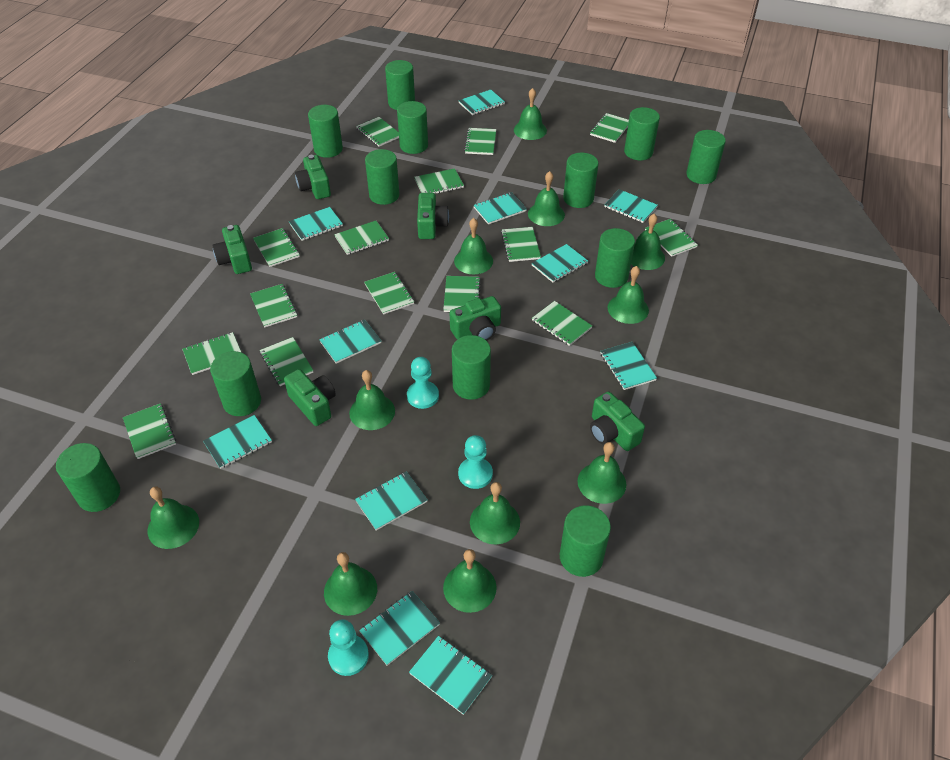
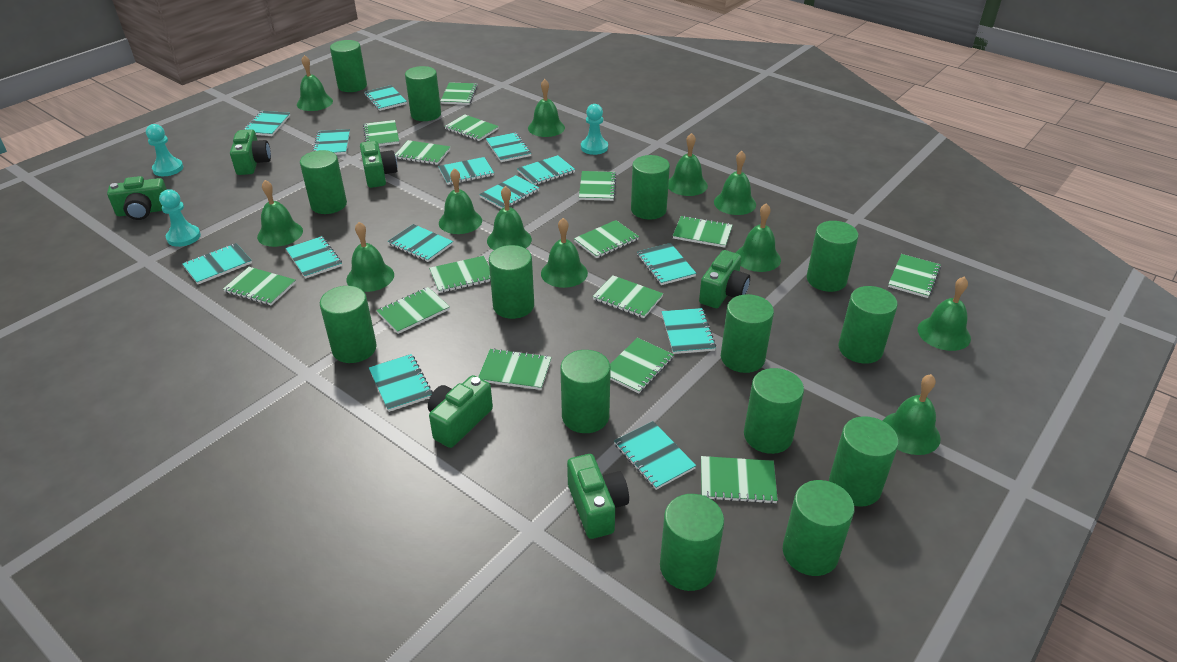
green bell: [148,486,199,549] [324,552,377,616] [349,370,395,430] [443,549,497,613] [454,218,493,274] [470,482,520,544] [514,88,547,140] [528,171,565,226] [577,442,627,504] [607,266,649,324] [631,214,665,270] = 11 -> [257,180,303,247] [297,55,333,111] [346,222,394,292] [439,168,482,234] [487,186,532,250] [528,79,565,137] [541,218,588,288] [668,133,708,196] [714,151,756,215] [736,203,781,272] [883,374,941,455] [918,277,971,351] = 12
green cylinder: [56,443,120,512] [210,351,261,416] [308,105,343,158] [365,149,400,205] [385,60,415,110] [397,101,428,154] [452,335,491,400] [560,505,611,577] [563,153,599,208] [595,228,635,288] [624,107,660,160] [686,130,726,184] = 12 -> [300,150,347,214] [320,286,377,363] [330,40,367,92] [405,66,441,121] [489,245,534,319] [560,350,611,433] [631,155,670,220] [660,494,724,591] [721,294,774,373] [744,368,804,454] [783,480,854,576] [807,221,858,292] [829,416,899,507] [838,286,898,364] = 14
turquoise notebook: [203,415,272,469] [289,207,343,241] [319,319,381,364] [355,471,427,530] [359,591,440,666] [409,636,492,715] [458,90,505,115] [473,192,527,224] [532,244,588,283] [600,342,657,390] [604,189,658,223] = 11 -> [182,243,252,284] [243,111,290,136] [286,236,342,278] [312,129,350,155] [364,85,407,111] [369,354,433,412] [388,224,453,262] [438,157,494,185] [479,175,539,209] [486,132,531,162] [517,155,575,185] [614,421,696,490] [637,243,696,285] [662,308,716,354] = 14

